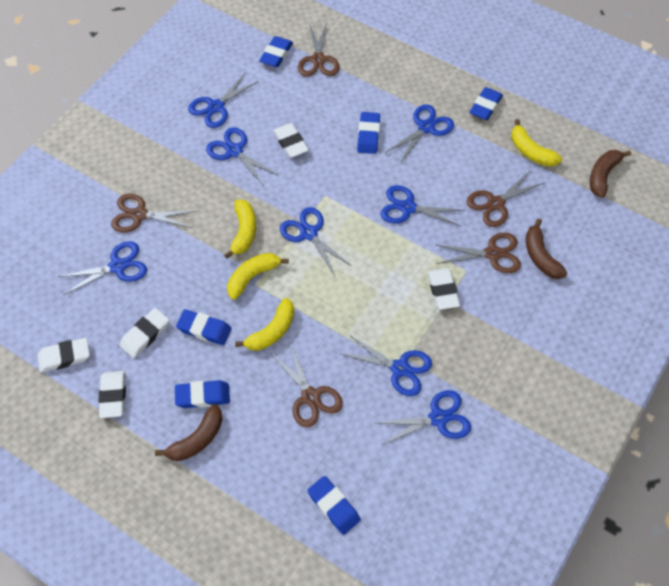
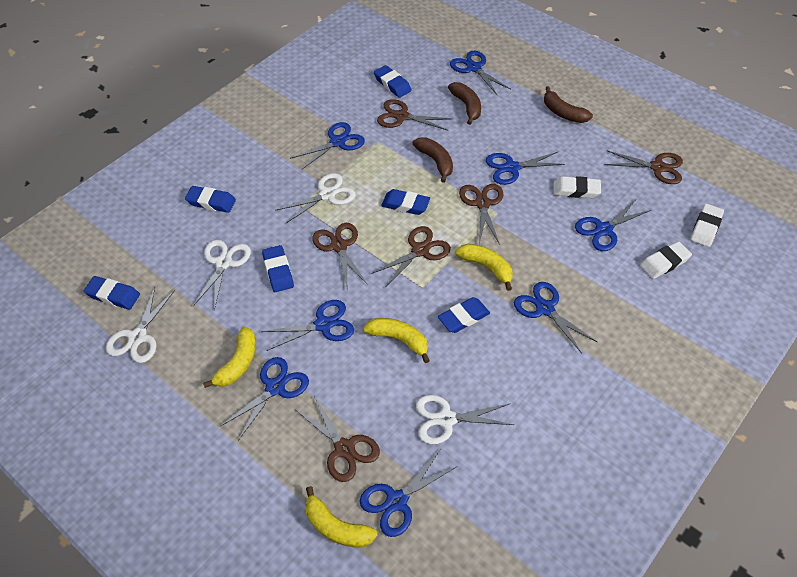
brown scissors: [111,194,197,233] [271,343,343,427] [298,23,339,76] [436,233,521,273] [466,170,544,227] = 5 -> [296,396,380,482] [312,223,368,287] [371,226,451,287] [377,99,451,131] [459,184,504,245] [605,150,683,184] = 6
white eraser: [38,338,90,372] [98,371,126,418] [120,308,169,358] [273,123,309,158] [428,268,460,310] = 5 -> [554,176,601,198] [640,241,692,279] [690,203,724,247] = 3
white scissors: none = 0 -> [106,287,175,363] [193,240,251,311] [275,173,356,224] [416,395,514,444] = 4

